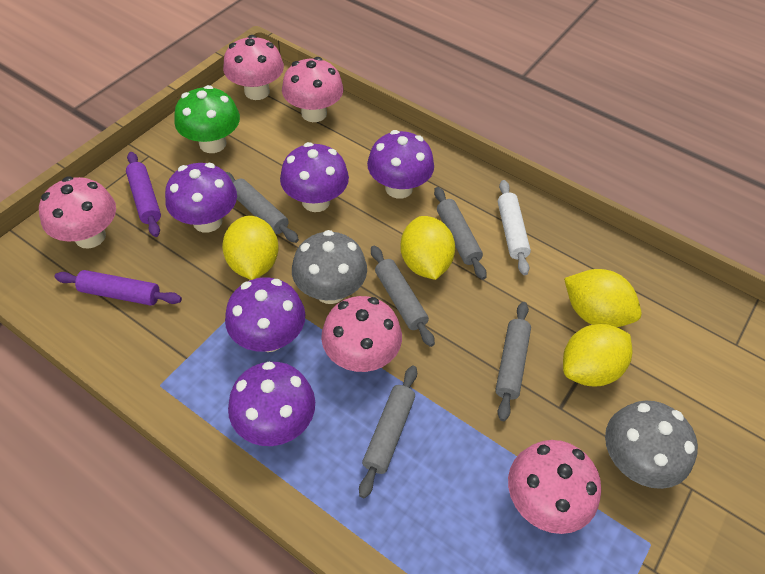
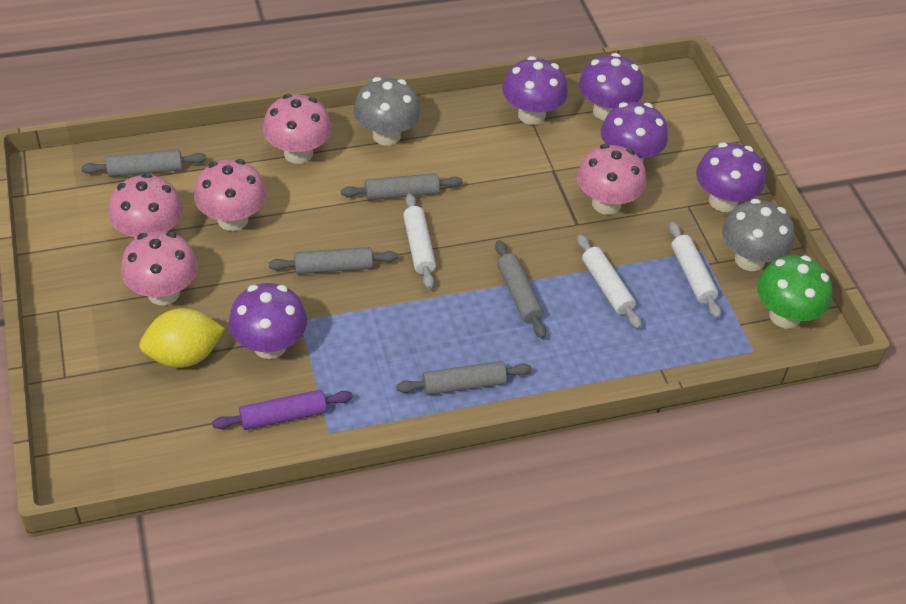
purple rolling pin: [54,270,182,306] [126,152,161,237] = 2 -> [212,390,353,430] = 1
white rolling pin: [498,180,531,275] = 1 -> [403,193,436,289] [577,234,642,329] [669,222,721,319] = 3
yellow lemon: [222,216,279,280] [400,216,455,280] [563,324,632,386] [564,269,642,327] = 4 -> [139,308,225,368] = 1

